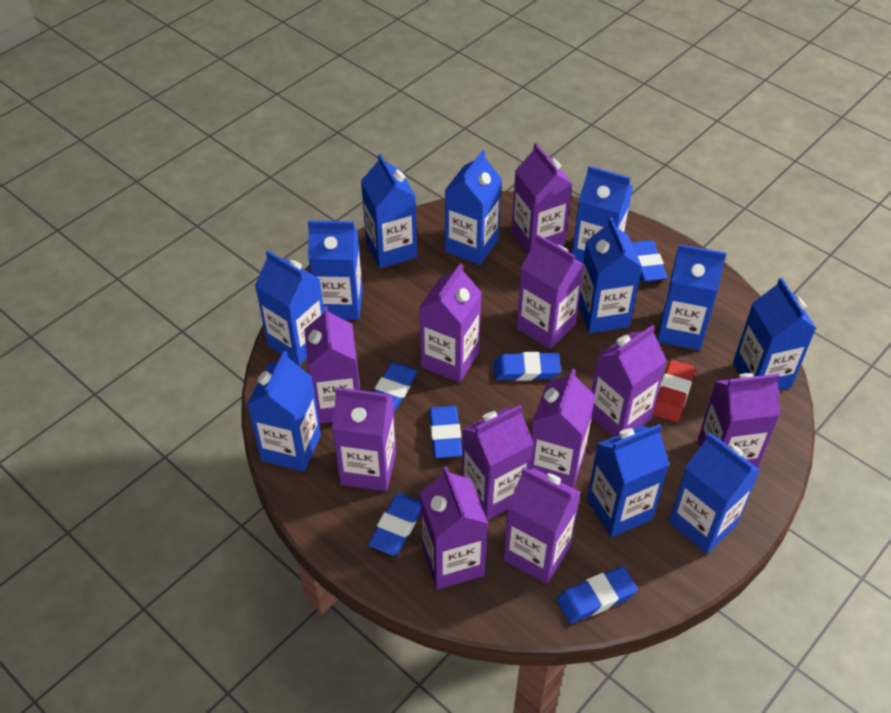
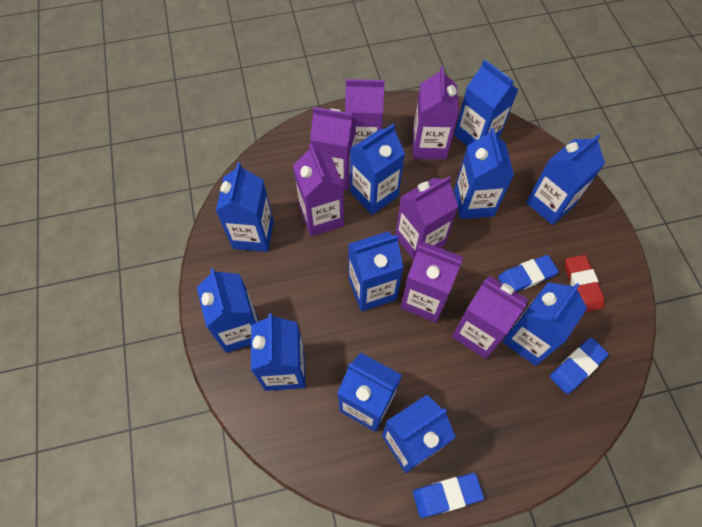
blue eraser: [368,493,421,556] [374,362,418,412] [429,406,462,458] [494,352,561,381] [557,566,638,623] [632,240,668,282] = 6 -> [413,473,484,518] [498,255,559,292] [550,338,609,394] = 3
purple carton: [304,306,360,424] [332,387,396,491] [419,263,482,382] [420,466,488,589] [462,405,534,520] [503,467,581,584] [511,143,572,254] [517,234,585,349] [530,369,595,489] [591,325,667,437] [698,373,780,468] = 11 -> [293,144,344,236] [310,107,356,190] [345,79,385,145] [395,176,458,260] [401,242,463,323] [413,66,459,159] [452,276,528,359] = 7

